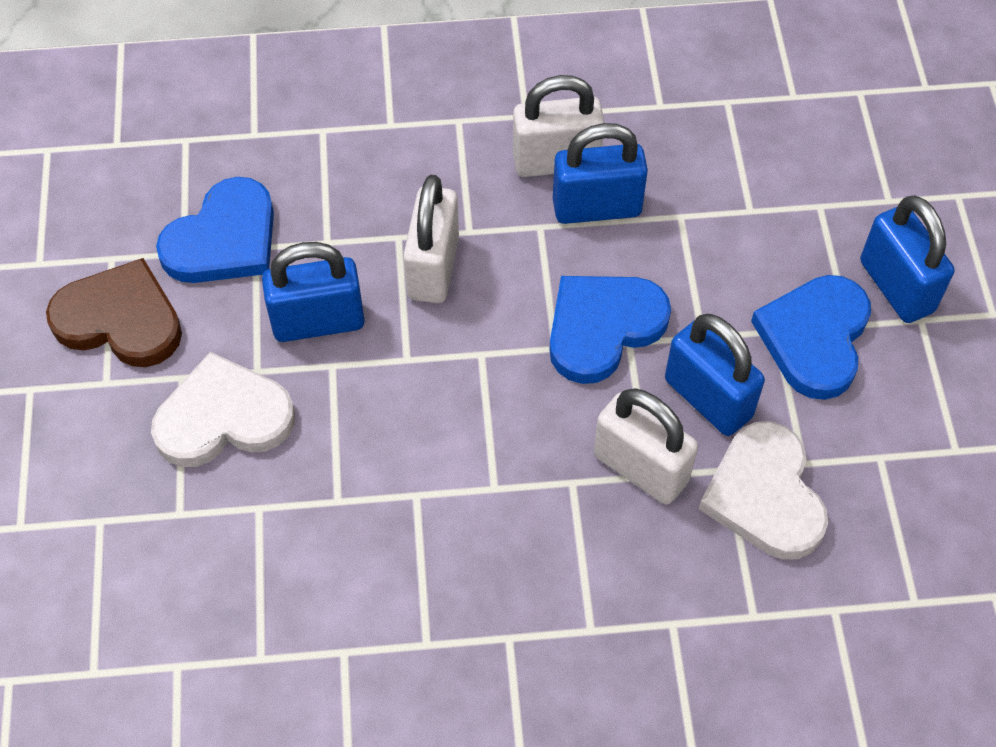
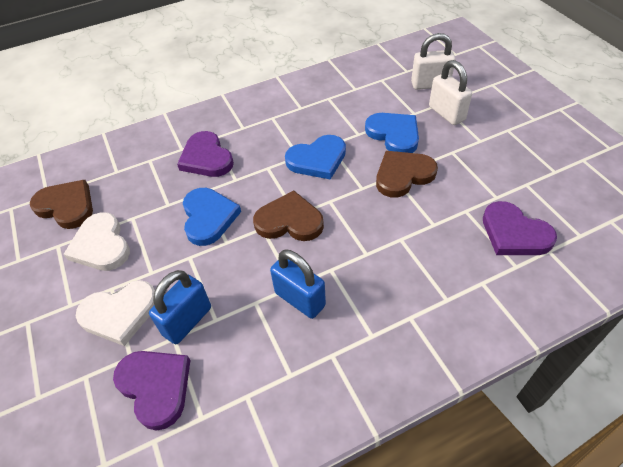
blue padlock: [262,242,364,342] [553,123,648,224] [665,314,765,436] [860,195,954,323] = 4 -> [149,270,211,344] [270,250,326,319] = 2
brown heart: [46,258,182,367] = 1 -> [30,180,93,229] [253,190,324,241] [376,151,438,198] = 3
purple heart: none = 0 -> [113,351,190,430] [177,131,234,177] [483,201,557,255] = 3
white padlock: [403,175,459,303] [513,75,605,177] [594,388,698,505] = 3 -> [411,33,456,90] [429,60,472,125] = 2

